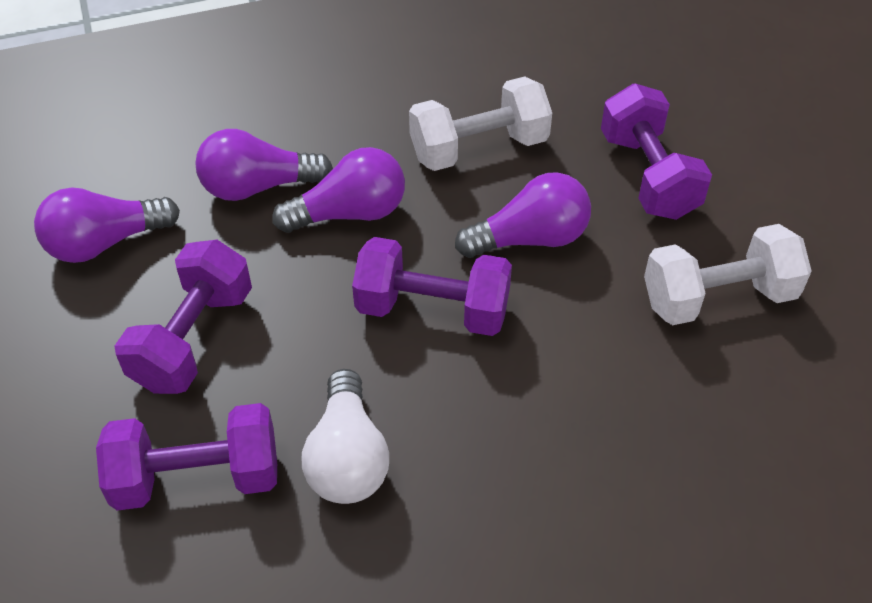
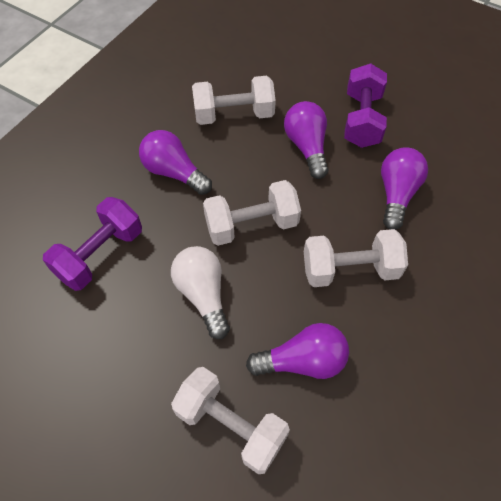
purple dumbbell: [96,403,277,511] [115,240,252,394] [352,237,512,336] [601,84,712,220] = 4 -> [43,197,142,291] [344,63,387,148] = 2
white dumbbell: [409,76,552,171] [644,224,812,325] = 2 -> [171,367,290,474] [192,76,276,125] [203,180,301,246] [304,229,408,287] = 4

